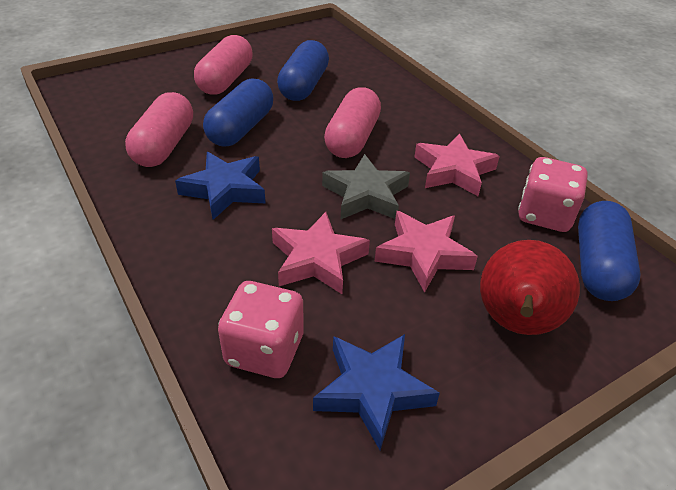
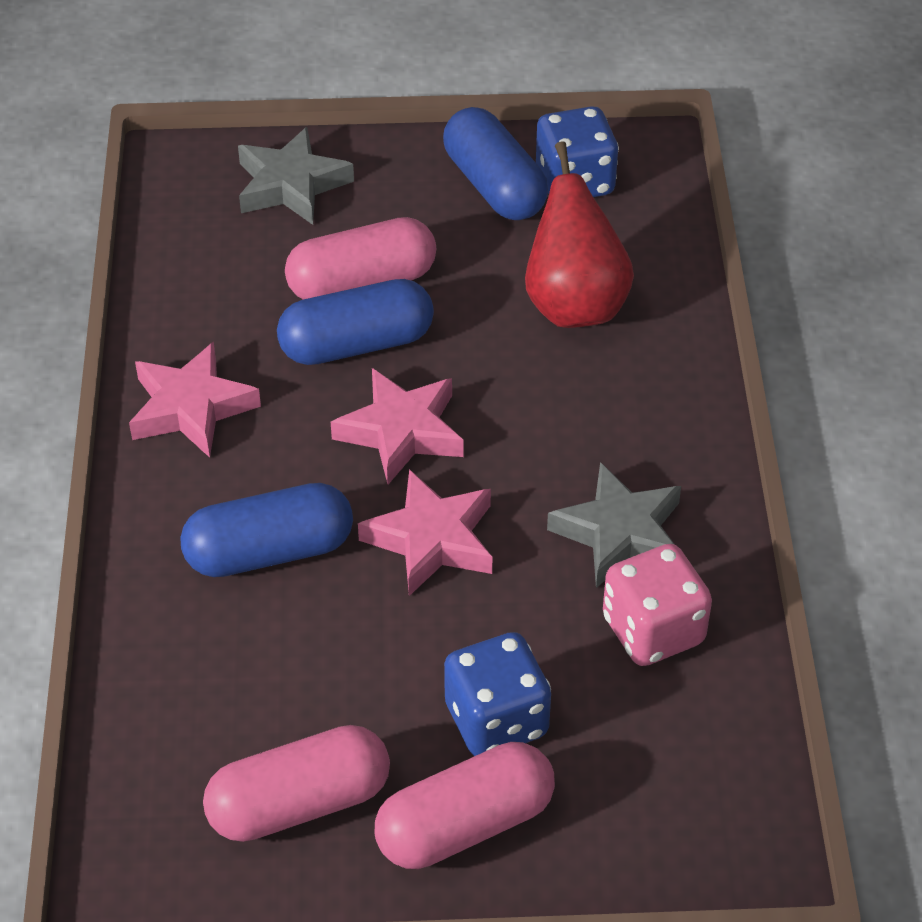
blue dice: none = 0 -> [444,632,551,756] [536,106,619,197] = 2
blue star: [175,152,266,220] [313,334,440,450] = 2 -> none = 0
grey star: [322,154,410,219] = 1 -> [238,127,354,225] [547,462,681,588] = 2
pink dice: [218,281,304,378] [518,157,588,232] = 2 -> [603,544,712,666] = 1

